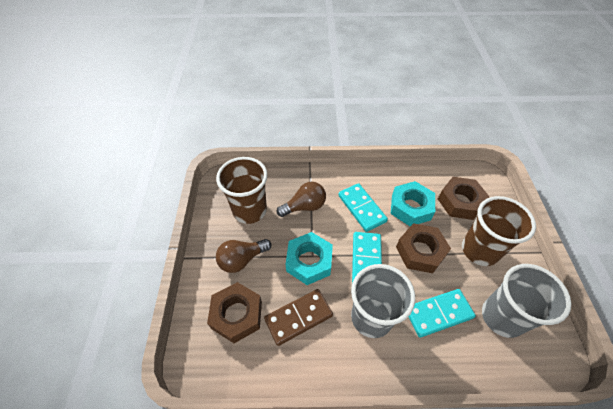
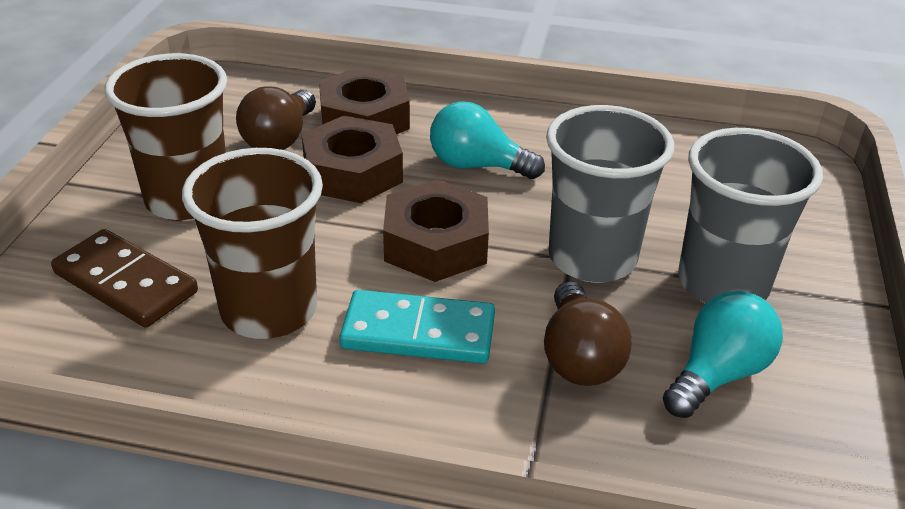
turquoise domino: [338,183,388,232] [352,232,382,283] [409,289,476,338] = 3 -> [339,290,495,364] = 1
turquoise light bulb: none = 0 -> [430,101,545,179] [663,291,783,418] = 2
turquoise nut: [286,232,333,285] [391,181,435,226] = 2 -> none = 0

